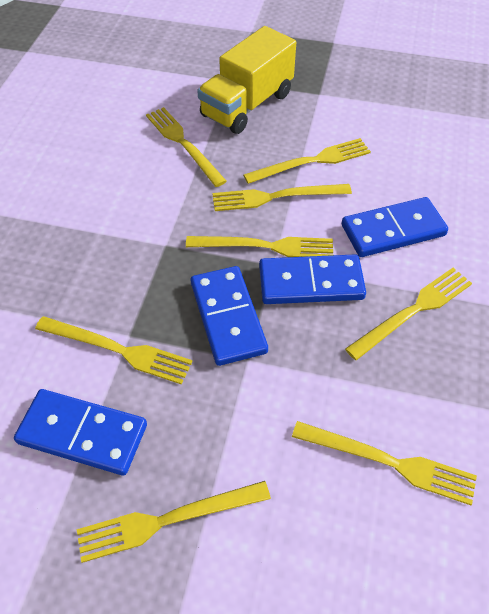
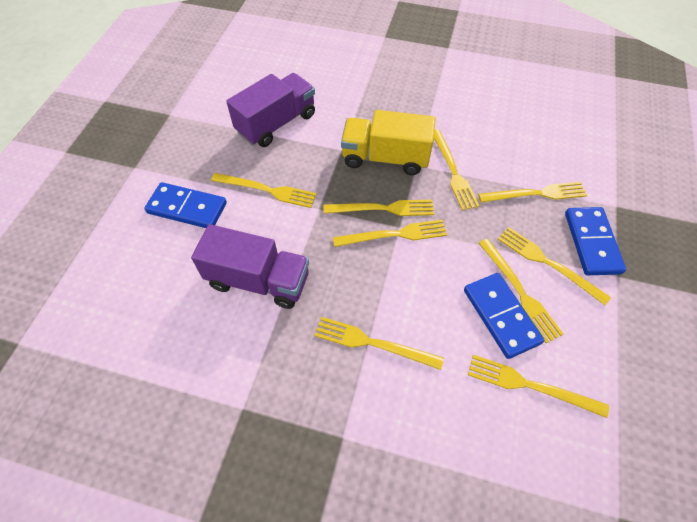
blue domino: [14,389,147,476] [191,266,268,366] [259,254,366,304] [342,197,448,257] = 4 -> [144,182,227,228] [464,273,544,359] [565,207,626,275] = 3
purple truck: none = 0 -> [191,224,309,309] [226,73,315,147] = 2
yellow fork: [35,316,193,385] [77,481,271,563] [146,107,227,187] [186,236,333,257] [212,184,352,211] [243,138,371,184] [292,421,477,505] [345,268,472,361] = 8 -> [211,173,317,208] [314,317,444,370] [324,200,434,216] [333,220,447,247] [434,129,480,211] [468,355,609,418] [478,182,587,203] [479,239,563,343] [498,227,611,305] = 9

